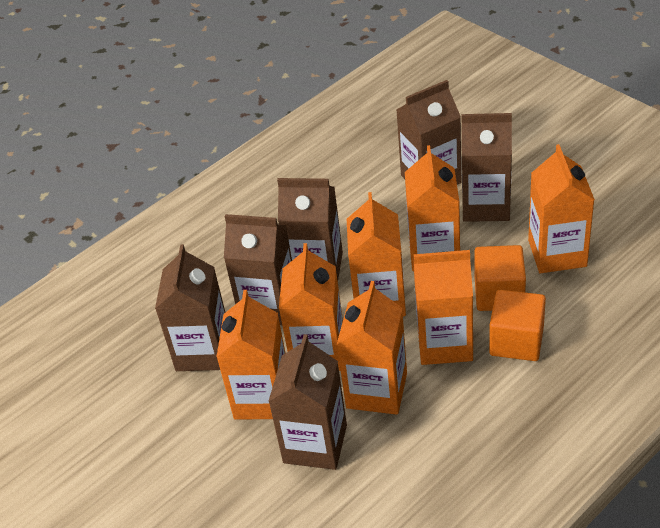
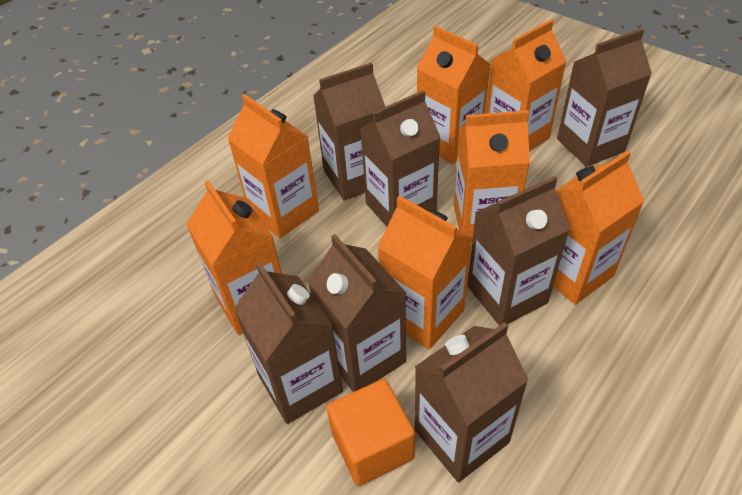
brown carton: [155,244,226,371] [224,214,292,325] [268,334,347,470] [277,178,343,281] [396,80,461,185] [462,113,512,222] = 6 -> [234,262,343,424] [308,234,406,392] [313,63,385,200] [360,91,440,226] [415,322,529,483] [467,176,570,326] [557,29,652,167] = 7
orange cube: [475,245,526,311] [489,290,546,361] = 2 -> [326,379,415,486] = 1

